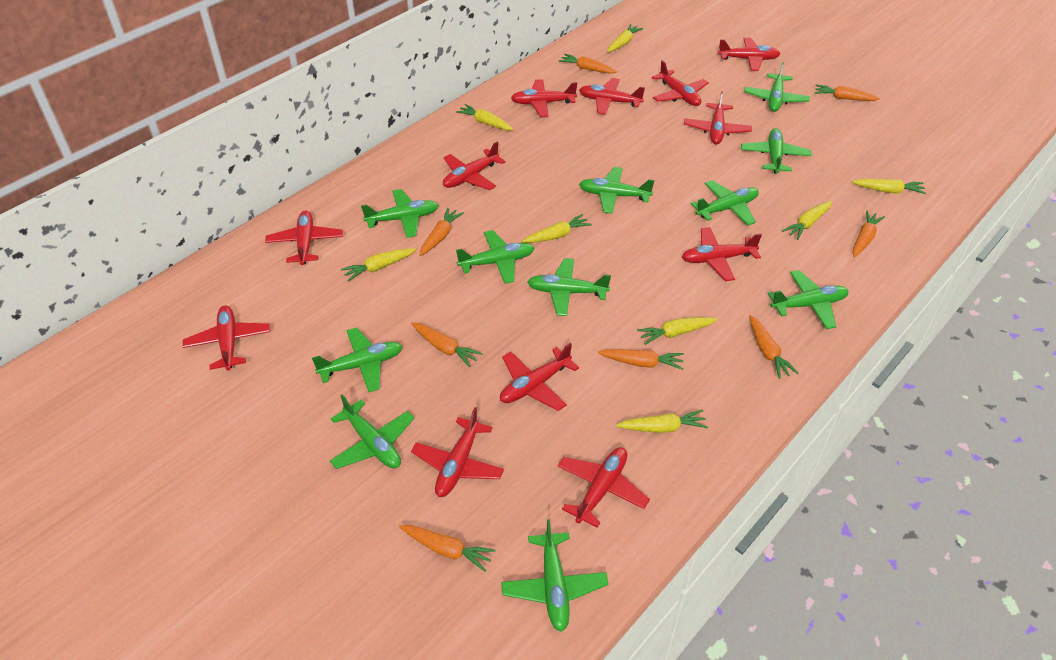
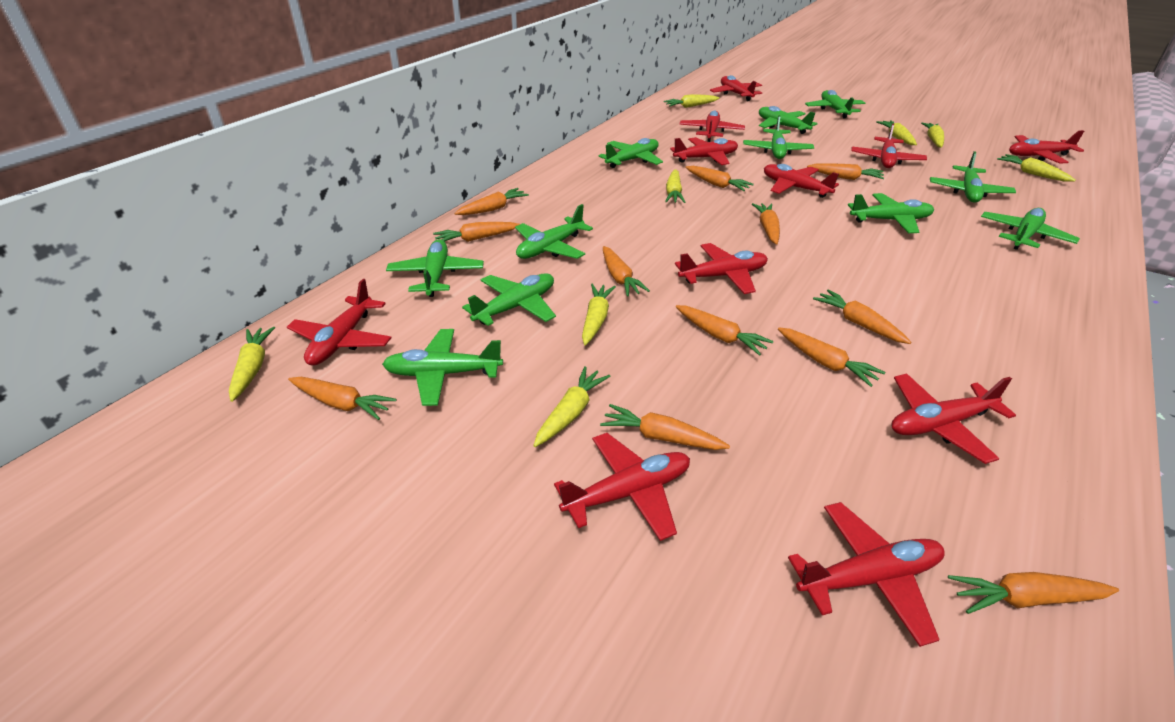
orange carrot: [399,525,495,572] [411,322,482,367] [419,208,464,256] [559,54,617,74] [598,349,684,370] [750,315,798,379] [815,85,880,101] [852,211,885,257] = 8 -> [288,377,397,420] [433,222,520,242] [454,188,529,215] [600,404,730,450] [603,246,650,297] [676,305,773,356] [685,166,754,191] [752,203,780,245] [778,328,885,387] [807,163,884,180] [813,289,912,344] [948,572,1119,614] = 12
red plane: [183,305,271,370] [265,210,343,265] [411,407,504,497] [443,142,505,190] [500,343,579,411] [511,79,577,117] [558,447,650,528] [579,78,645,115] [652,60,709,106] [682,227,762,281] [684,91,752,144] [718,38,781,71] = 12 -> [287,279,392,366] [554,433,690,541] [670,137,738,165] [675,243,768,294] [679,110,745,142] [710,75,762,101] [764,164,839,198] [788,502,945,647] [851,123,927,168] [891,374,1016,464] [1009,130,1084,164] = 11

